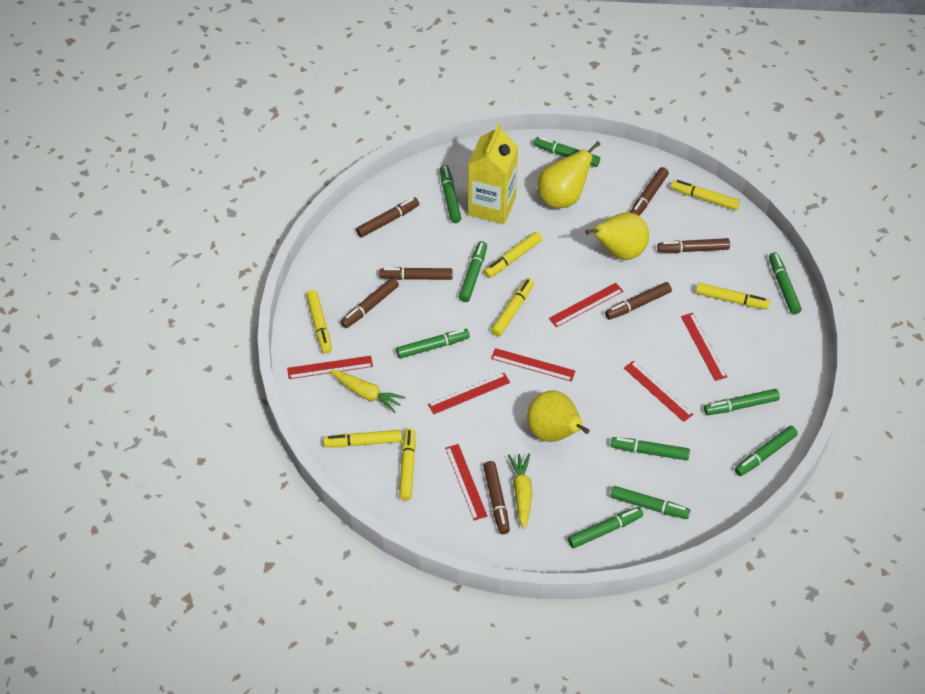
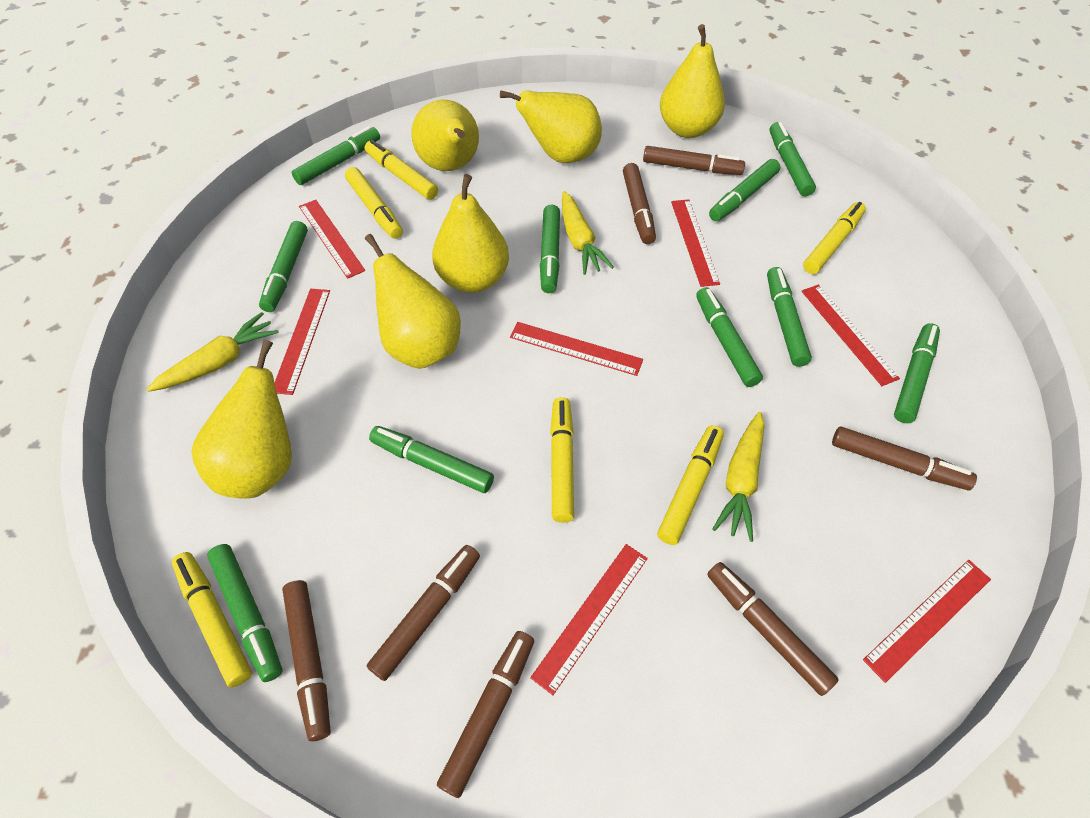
yellow carrot: [330,370,406,413] [508,453,532,529] = 2 -> [147,312,279,392] [562,191,614,275] [712,412,765,542] = 3
yellow carton: [468,123,518,224] = 1 -> none = 0
yellow marker: [306,290,332,353] [323,430,402,447] [399,428,416,501] [484,232,542,278] [491,278,534,336] [671,180,740,210] [696,283,770,310] = 7 -> [172,552,252,688] [345,167,403,239] [365,140,438,200] [550,397,574,523] [657,425,724,545] [803,202,866,274] = 6
yellow pear: [527,390,590,442] [537,141,601,209] [585,212,649,260] = 3 -> [191,340,292,499] [365,234,461,369] [411,100,479,171] [432,174,509,293] [500,91,602,163] [660,24,725,138] = 6

